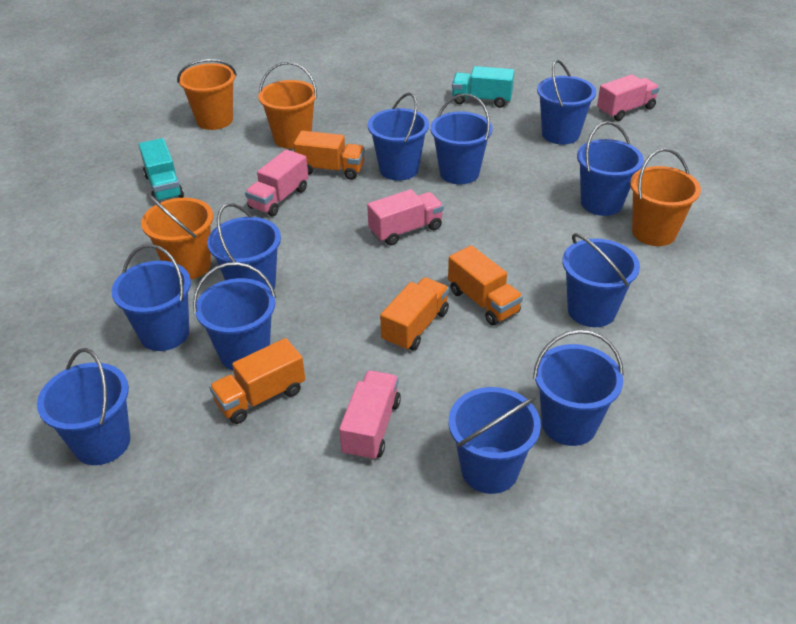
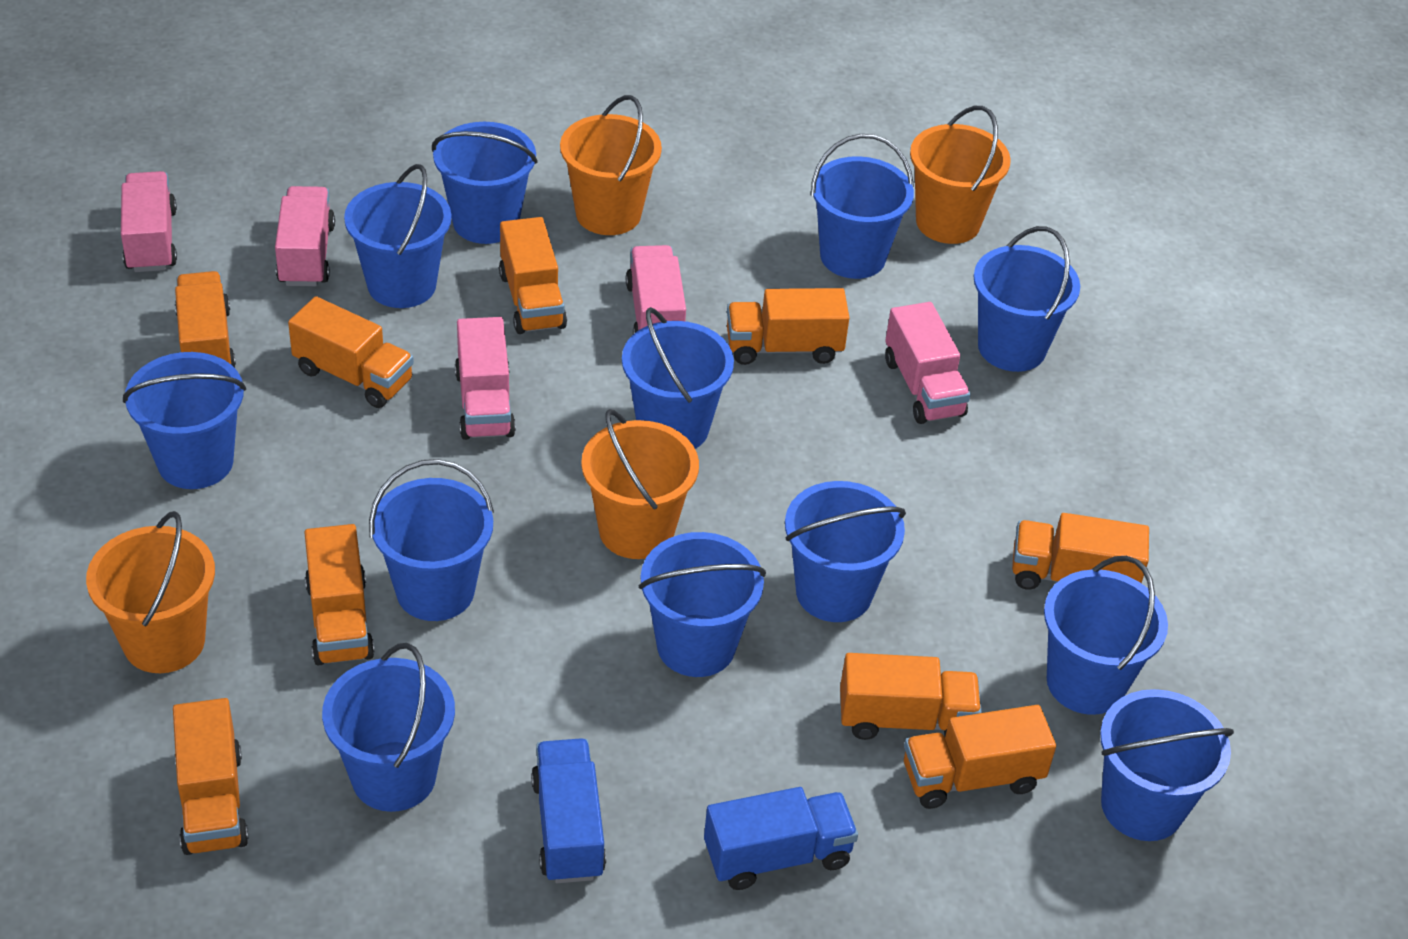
blue bucket: [37,348,130,465] [111,244,191,351] [193,262,276,370] [207,203,281,289] [368,92,429,181] [430,94,493,184] [449,387,541,494] [533,330,624,446] [537,60,596,145] [562,233,640,327] [577,121,644,216] = 11 -> [123,352,246,489] [322,643,455,812] [344,164,452,308] [369,459,494,621] [432,122,538,244] [622,307,734,449] [639,532,766,677] [785,481,906,622] [811,134,914,279] [974,226,1080,372] [1044,556,1168,715] [1100,689,1234,841] = 12
blue truck: none = 0 -> [531,738,606,883] [704,787,858,890] = 2
orange truck: [209,338,305,424] [294,131,365,180] [380,277,449,351] [448,245,523,326] = 4 -> [173,698,248,855] [175,271,236,368] [288,296,414,408] [304,524,375,665] [499,217,567,334] [727,288,850,365] [840,653,982,740] [904,705,1056,809] [1012,513,1149,590] = 9
pink truck: [245,149,308,216] [339,370,401,461] [367,189,444,246] [597,74,660,121] = 4 -> [121,171,177,272] [275,186,335,286] [455,317,516,440] [626,245,686,334] [885,302,971,424] = 5
turquoise truck: [139,138,184,201] [452,66,514,108] = 2 -> none = 0

